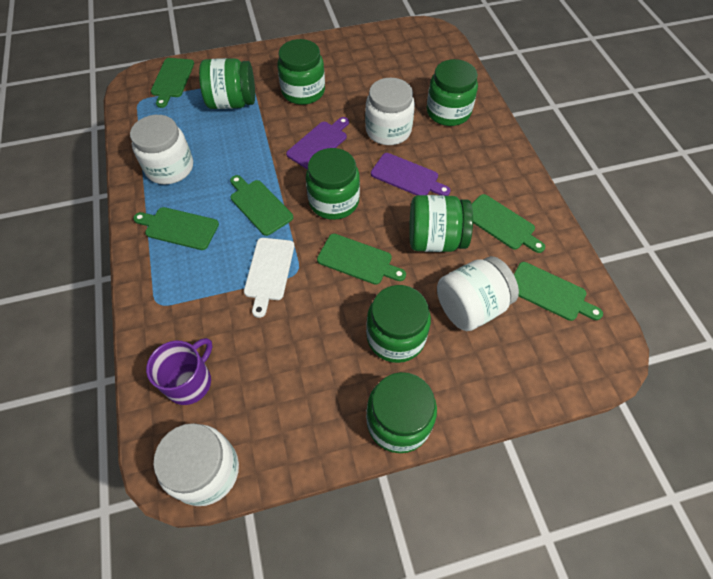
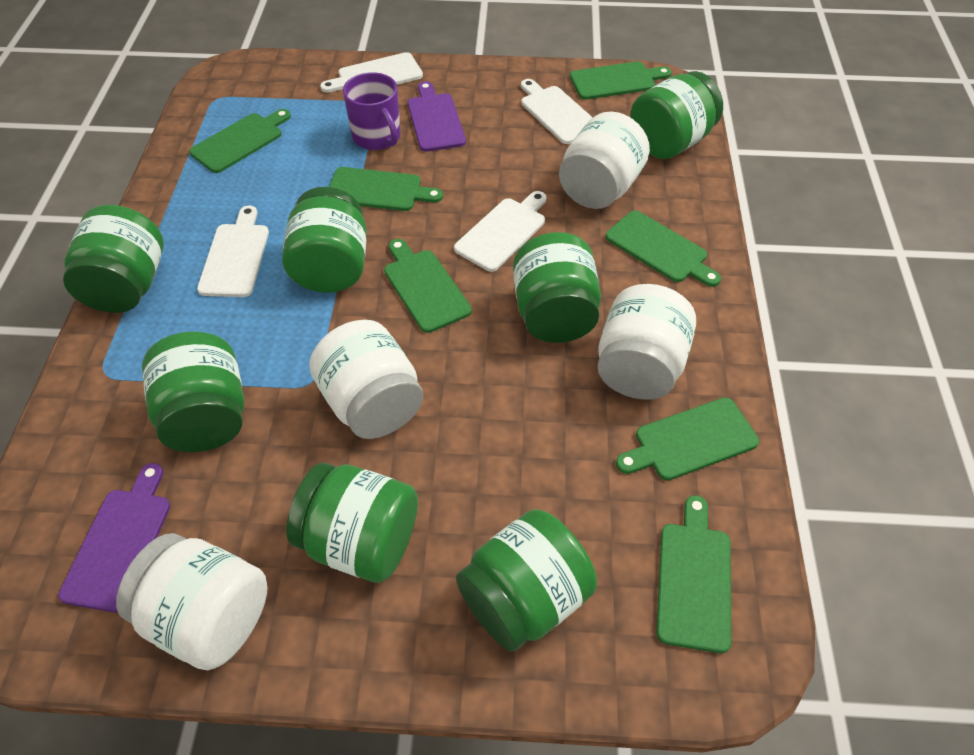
green cutting board: [133,207,219,250] [151,58,194,108] [230,175,293,236] [317,234,406,285] [472,194,545,253] [514,262,603,321] = 6 -> [189,109,291,173] [329,167,443,211] [384,239,472,333] [570,61,672,100] [605,210,721,287] [616,397,759,480] [657,495,731,653] = 7
white cutting board: [244,238,294,318] = 1 -> [197,206,269,297] [320,52,423,93] [454,191,547,272] [521,79,593,144] = 4

